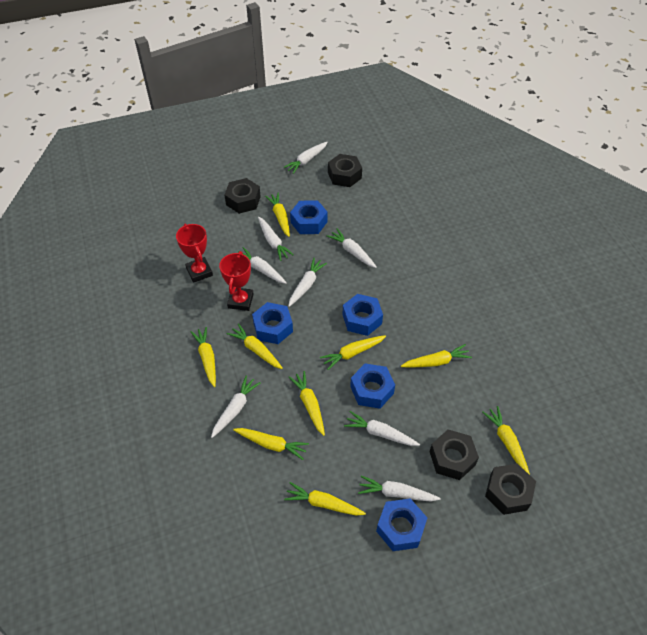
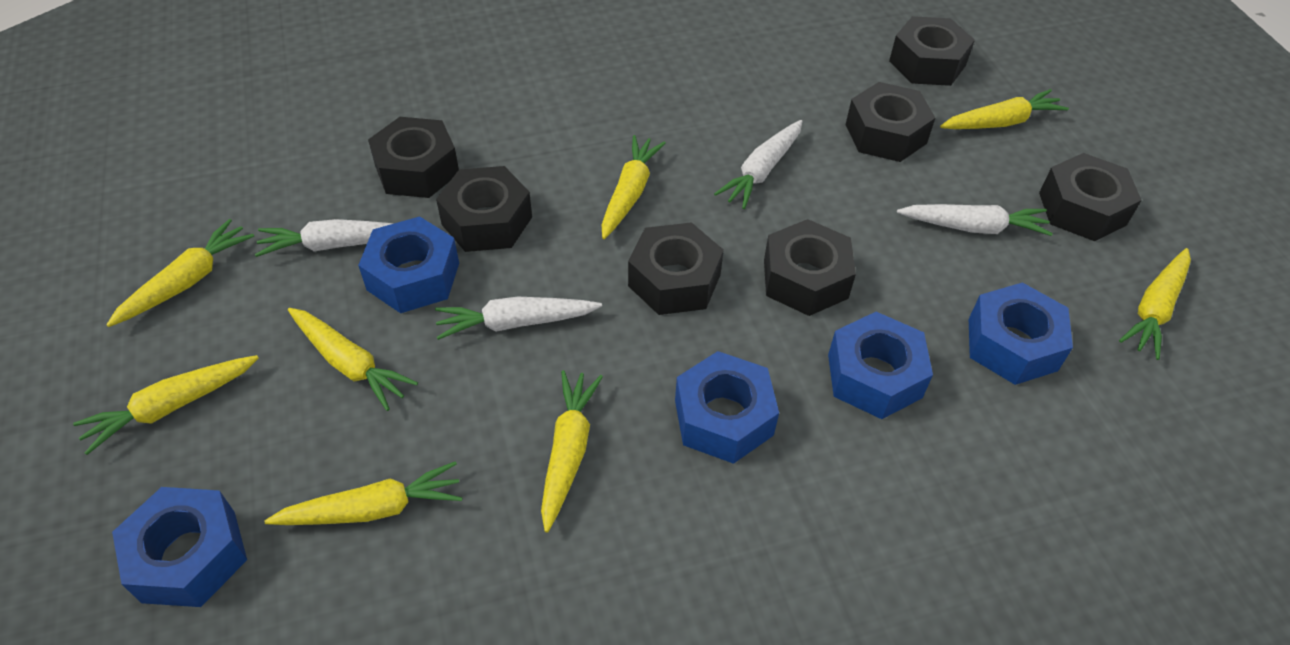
black nut: [225,178,261,214] [328,154,362,187] [430,429,479,480] [485,464,536,515] = 4 -> [368,117,459,198] [436,166,532,252] [628,222,724,315] [764,219,856,316] [846,82,935,162] [889,16,975,86] [1039,153,1142,241] = 7
red trophy: [176,224,213,283] [219,251,254,311] = 2 -> none = 0
white carrot: [211,375,261,438] [238,247,287,284] [258,217,294,261] [283,142,328,174] [288,258,327,307] [327,229,377,268] [344,411,420,446] [358,475,441,502] = 8 -> [255,219,394,257] [435,297,602,340] [714,120,802,209] [897,204,1053,236] = 4
yellow carrot: [190,327,216,387] [227,323,283,369] [233,428,309,460] [265,193,290,237] [284,482,366,516] [289,371,325,436] [320,335,386,370] [401,344,472,368] [482,406,530,475] = 9 -> [73,355,259,455] [106,219,254,327] [264,461,462,525] [288,308,418,411] [541,370,603,533] [602,135,666,239] [940,89,1069,129] [1119,248,1191,360] = 8

